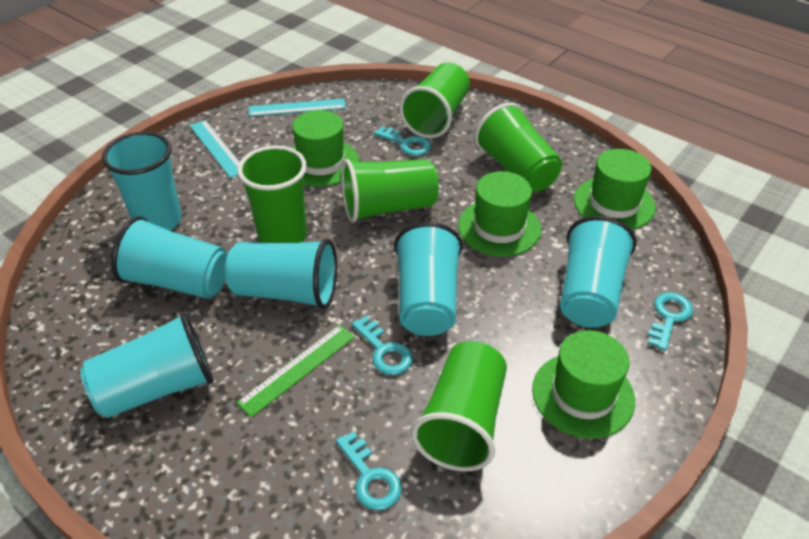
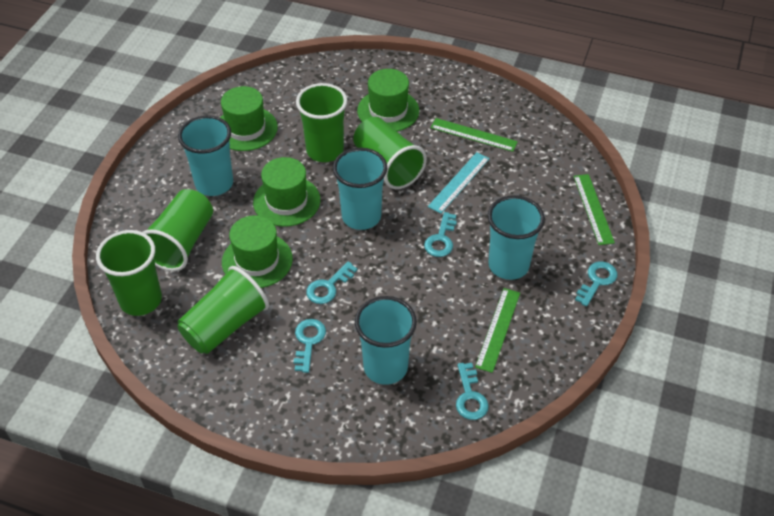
green ruler: [236,325,355,417] = 1 -> [430,118,518,152] [475,288,520,373] [573,174,615,245] = 3
turquoise cup: [80,312,214,418] [102,132,182,230] [111,216,228,299] [225,238,337,309] [394,222,463,336] [560,216,636,328] = 6 -> [178,115,233,196] [333,148,387,230] [355,296,417,385] [488,195,545,280] = 4
turquoise key: [336,431,402,510] [351,316,413,375] [374,126,431,156] [648,292,693,351] = 4 -> [294,319,326,373] [306,261,357,304] [424,212,457,257] [456,363,489,420] [575,262,617,307] = 5
turquoise ruler: [190,120,239,178] [249,99,346,116] = 2 -> [428,152,490,213] = 1

